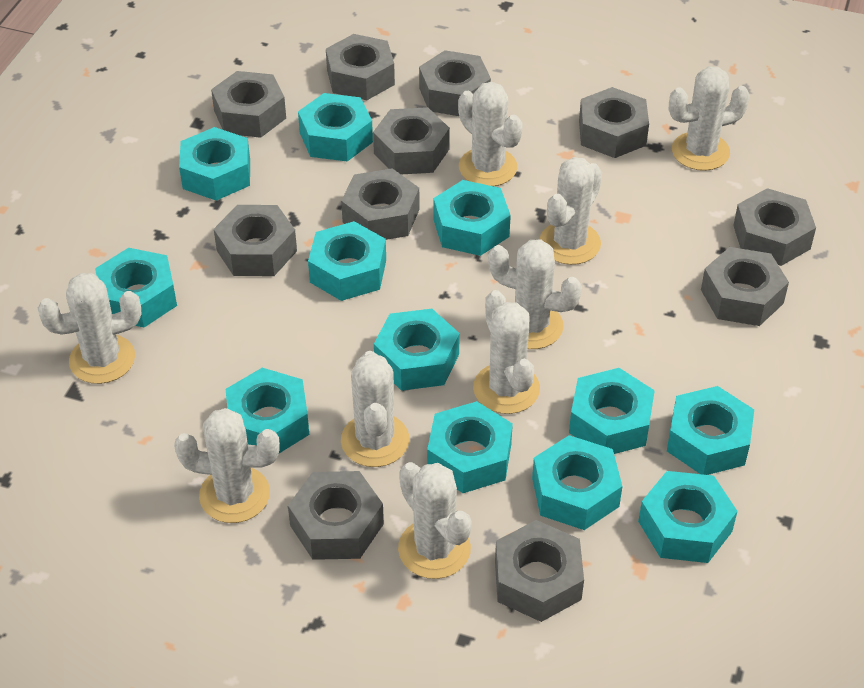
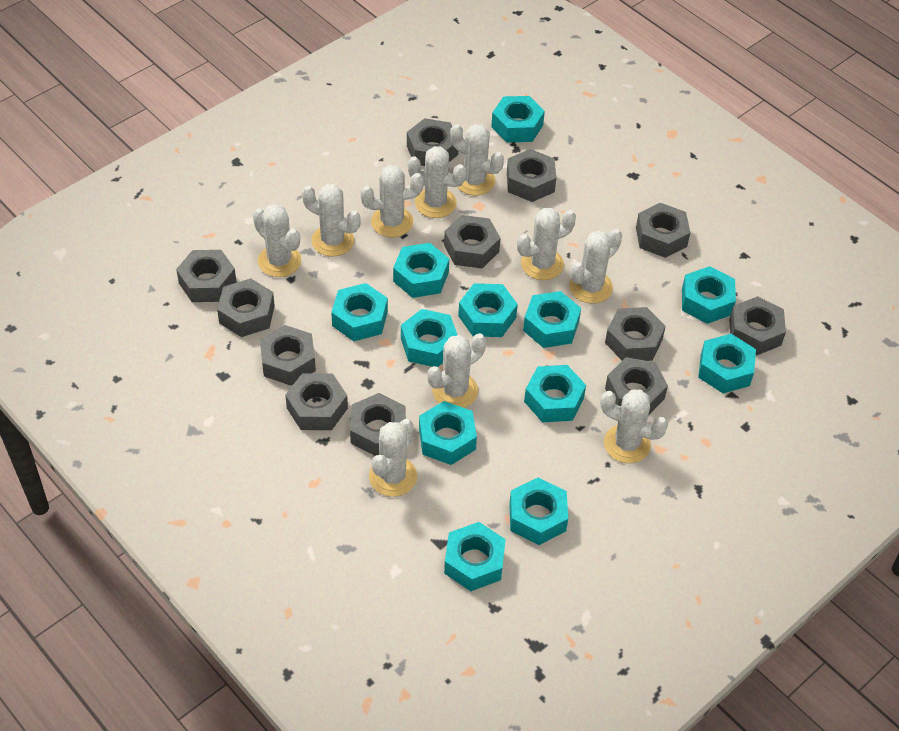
grey nut: [211,71,286,138] [214,205,297,276] [288,471,384,560] [326,34,395,100] [341,168,420,240] [373,107,450,174] [419,50,491,116] [495,520,584,622] [579,87,649,158] [701,247,789,326] [733,188,816,266] = 11 -> [176,250,236,302] [217,278,275,337] [260,325,316,386] [285,373,348,430] [350,393,405,456] [407,118,459,166] [444,215,500,268] [507,149,556,202] [605,307,666,361] [605,357,668,415] [636,203,690,258] [729,296,786,355] = 12
white cactus: [38,273,141,384] [174,408,280,523] [341,351,409,467] [398,462,472,579] [458,82,523,186] [473,290,540,414] [488,240,582,349] [540,157,602,265] [669,66,750,171] = 9 -> [253,204,301,277] [302,184,361,257] [360,165,424,237] [369,419,417,497] [408,146,466,218] [428,333,486,408] [450,124,504,195] [517,208,576,280] [569,229,622,304] [600,389,668,463] = 10

